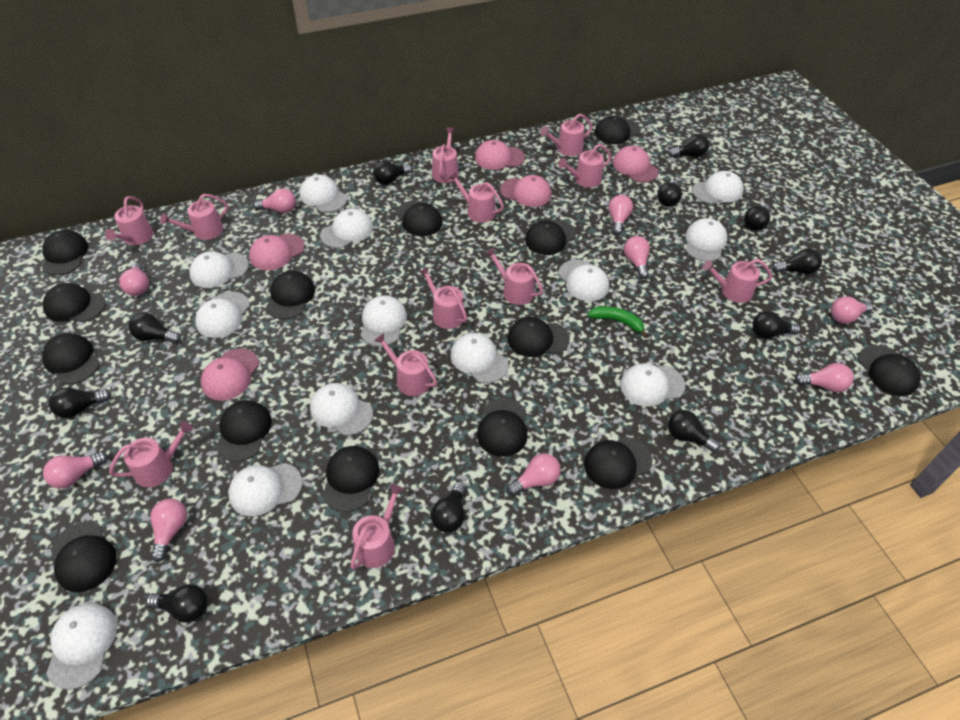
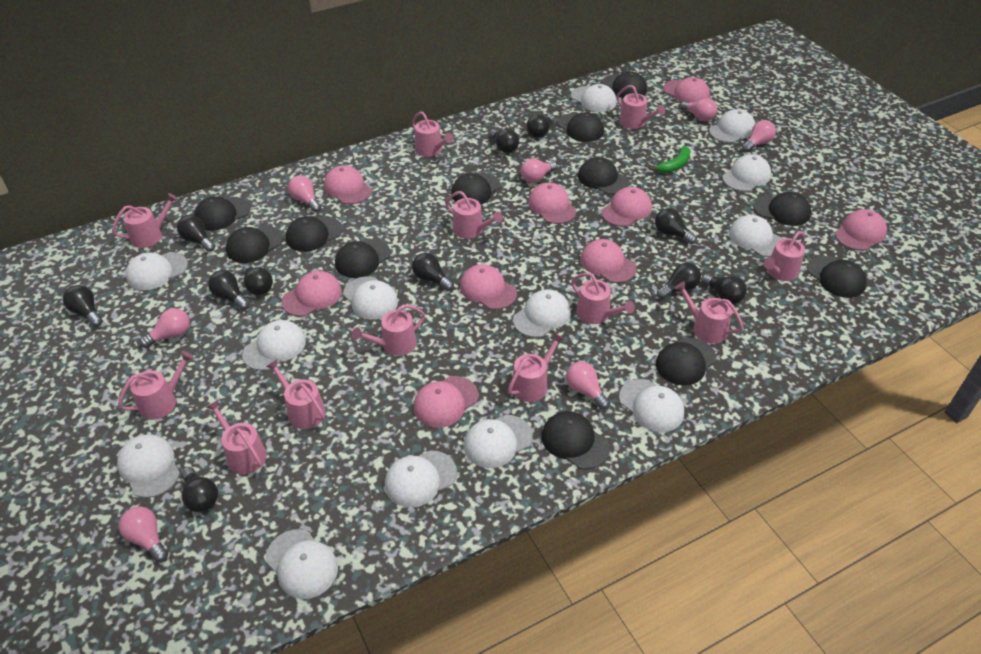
black cap: [42,230,88,275] [42,333,100,384] [43,283,106,322] [51,522,117,592] [216,400,272,462] [266,271,315,319] [323,446,379,512] [396,200,443,236] [477,398,528,457] [507,317,570,357] [525,219,576,255] [584,437,652,489] [595,116,640,144] [858,345,920,396] = 14 -> [194,196,251,231] [226,226,283,263] [286,216,343,252] [335,239,391,278] [451,173,500,205] [542,411,610,470] [558,112,604,142] [578,157,629,195] [602,72,647,98] [656,338,716,386] [753,192,811,226] [807,256,867,298] = 12
pink cap: [201,349,259,400] [249,233,305,270] [475,140,525,170] [500,175,552,207] [613,146,659,182] = 5 -> [281,271,342,317] [324,165,372,204] [414,376,478,428] [460,264,517,310] [528,183,576,224] [580,239,637,283] [601,187,652,227] [663,77,710,102] [835,209,887,251] = 9
pink light bulb: [43,452,108,488] [119,263,149,296] [150,499,187,562] [254,188,296,213] [507,453,561,496] [608,195,633,235] [624,236,650,279] [795,363,854,392] [831,296,873,324] = 9 -> [118,506,168,562] [140,308,190,348] [288,175,321,212] [521,158,557,183] [566,361,610,410] [680,98,717,121] [742,120,776,152] = 7

